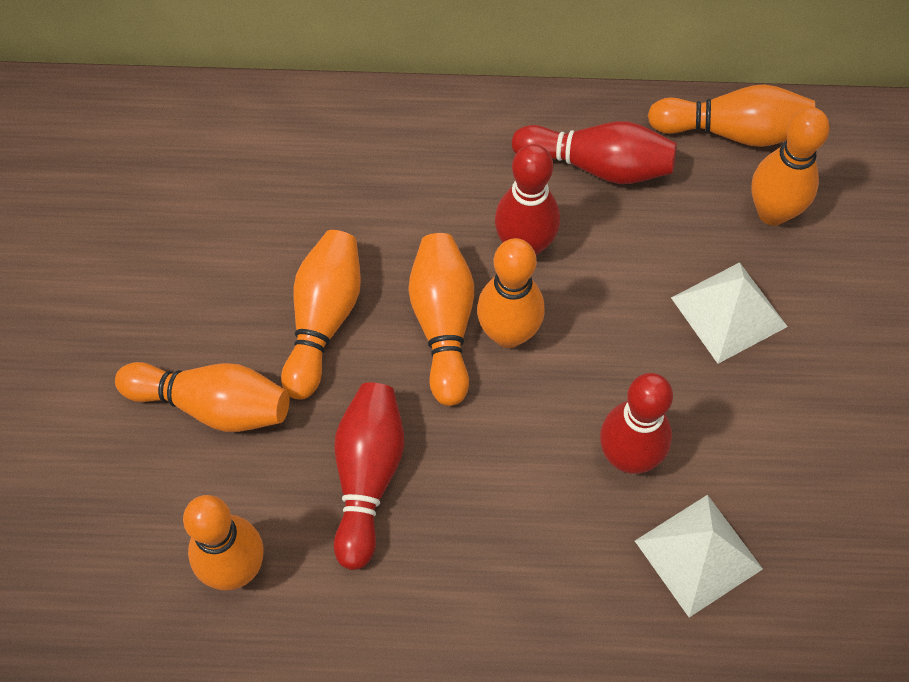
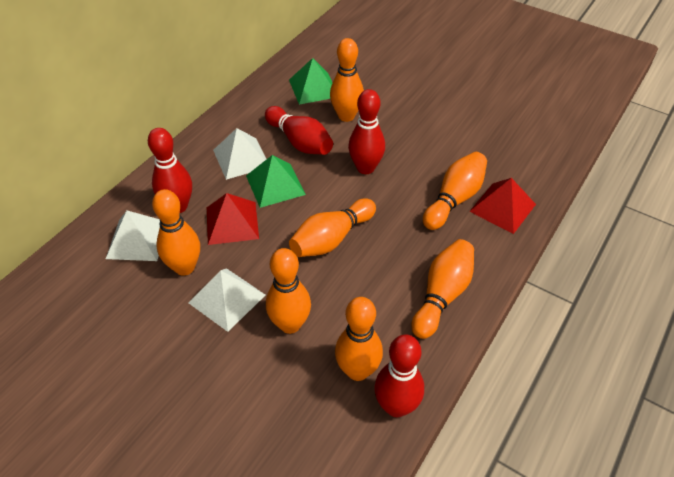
green pyramid: none = 0 -> [246,155,306,208] [289,58,333,105] = 2
red pyramid: none = 0 -> [207,193,259,245] [469,178,536,234] = 2
white pyramid: [635,495,763,617] [671,262,788,364] = 2 -> [106,210,160,261] [188,268,265,332] [213,128,266,180] = 3

